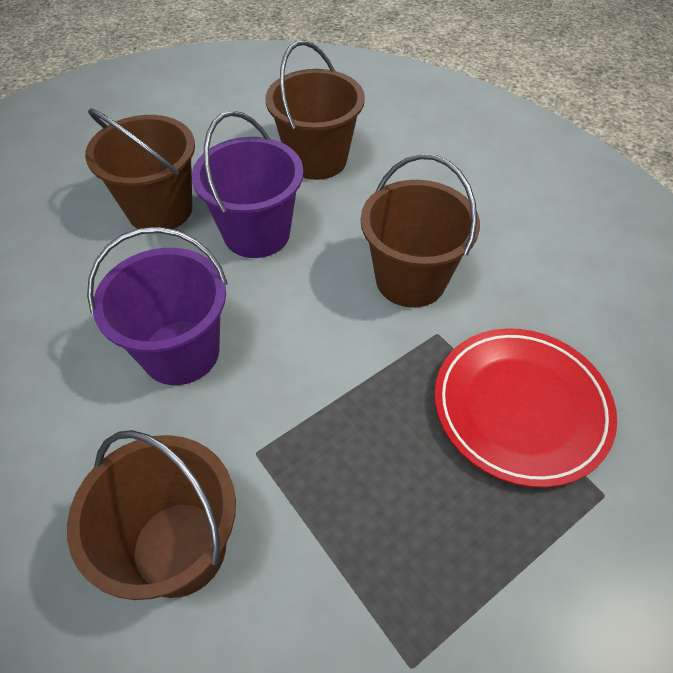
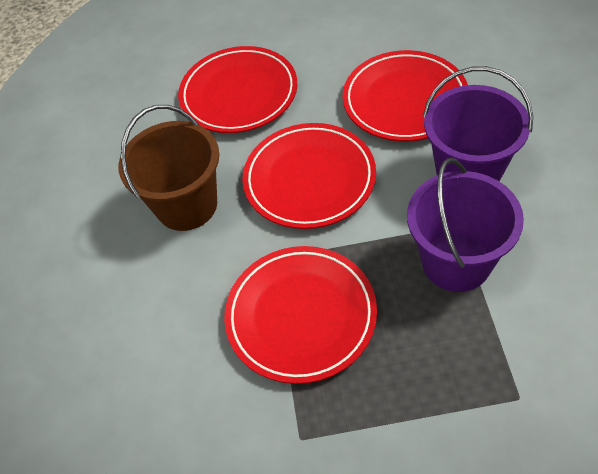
brown bucket: [67,430,236,600] [85,108,195,229] [265,40,365,180] [361,154,480,308] = 4 -> [118,105,219,231] = 1
red plate: [435,328,617,488] = 1 -> [178,46,297,133] [224,246,377,384] [242,123,376,229] [343,50,468,141] = 4

